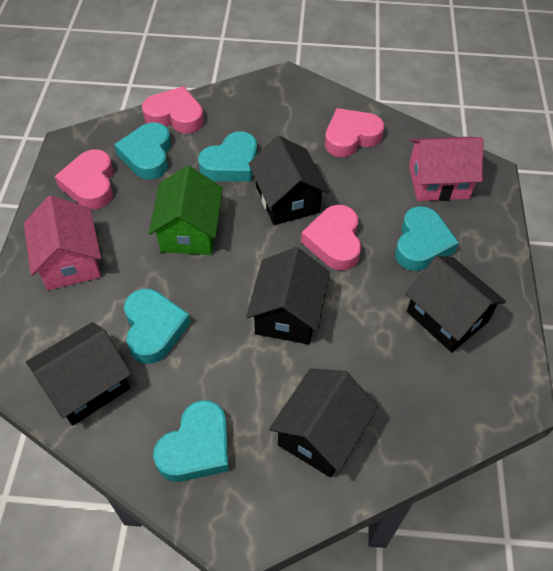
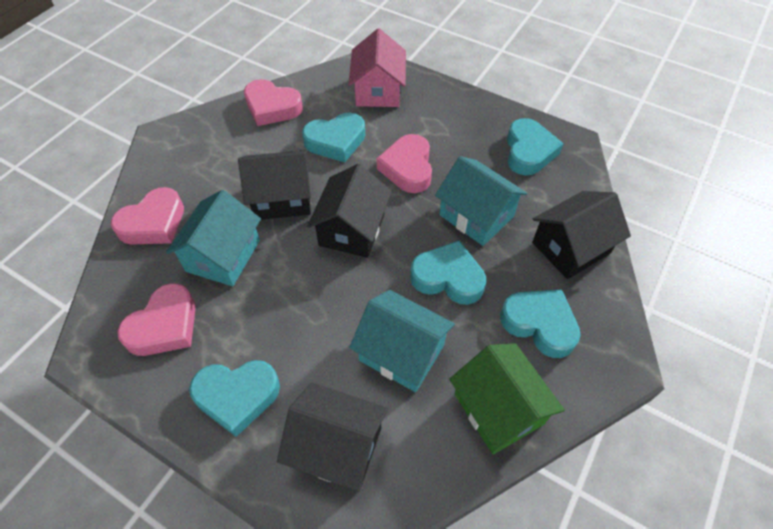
black house: [26,322,131,426] [246,247,330,344] [249,135,329,225] [269,369,378,477] [405,256,506,352] = 5 -> [238,150,311,220] [277,383,388,492] [307,164,392,258] [532,191,631,279] = 4
pink house: [24,195,101,290] [409,137,483,201] = 2 -> [349,28,406,107] = 1
turquoise house: none = 0 -> [166,190,261,286] [349,290,455,392] [435,156,527,246] = 3

